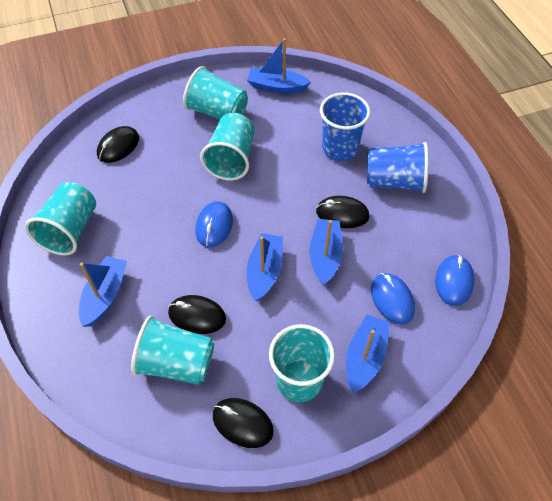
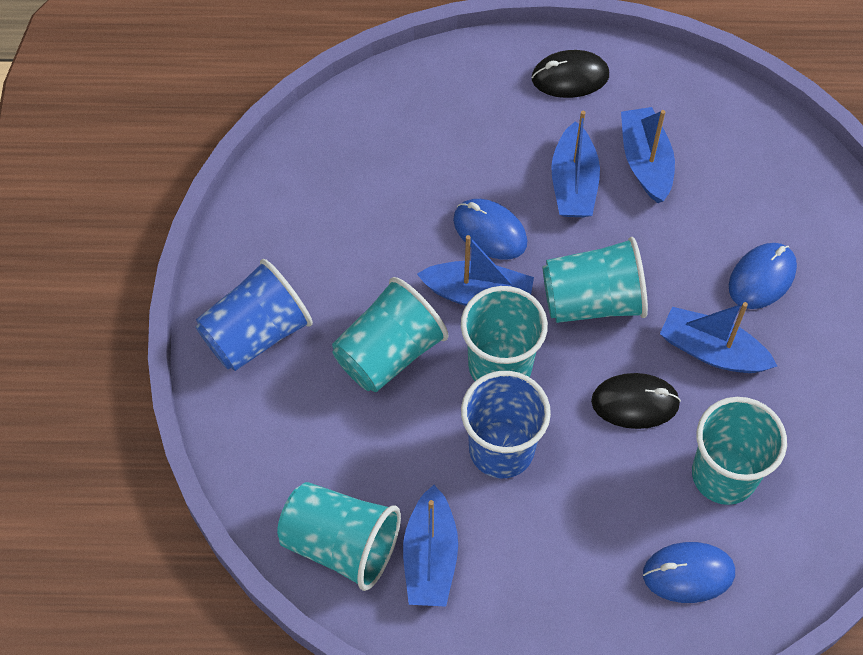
black mouse: [97,126,139,163] [168,295,226,334] [213,398,274,448] [316,196,369,228] = 4 -> [531,50,609,98] [591,373,681,429] = 2

